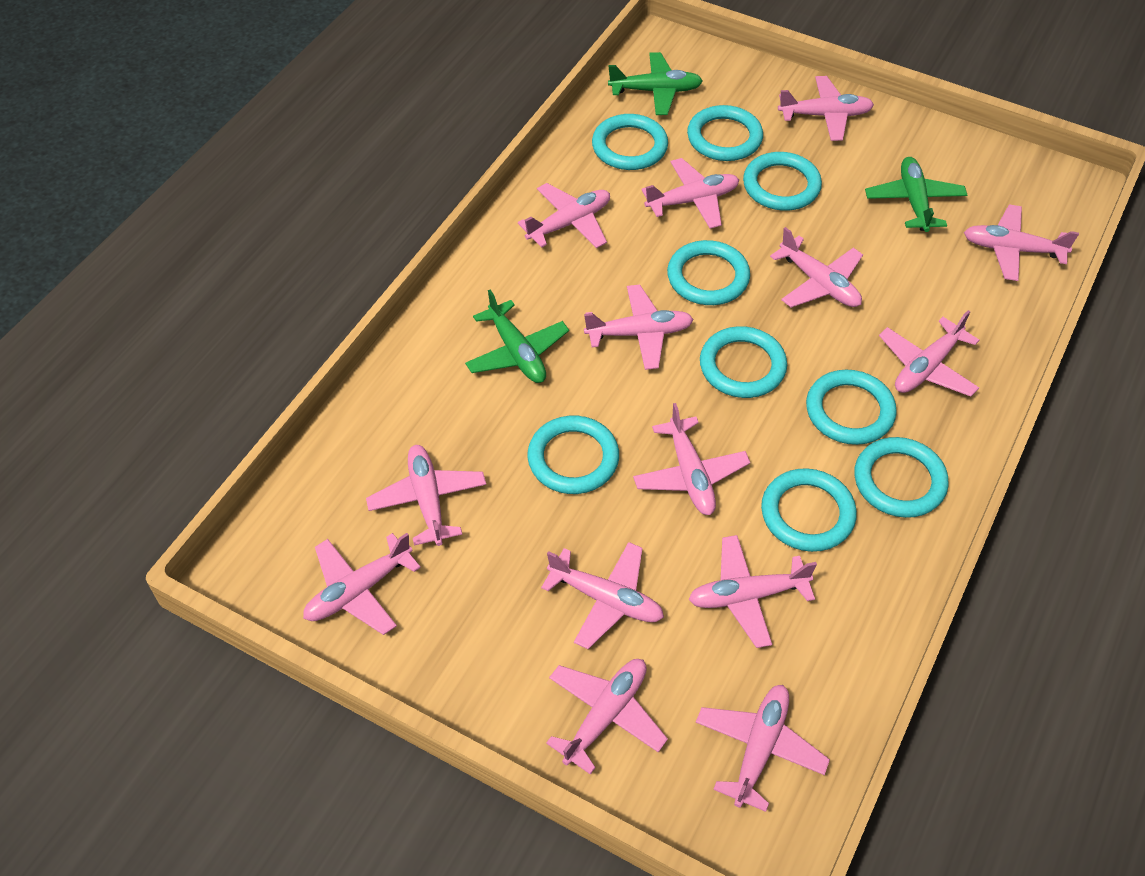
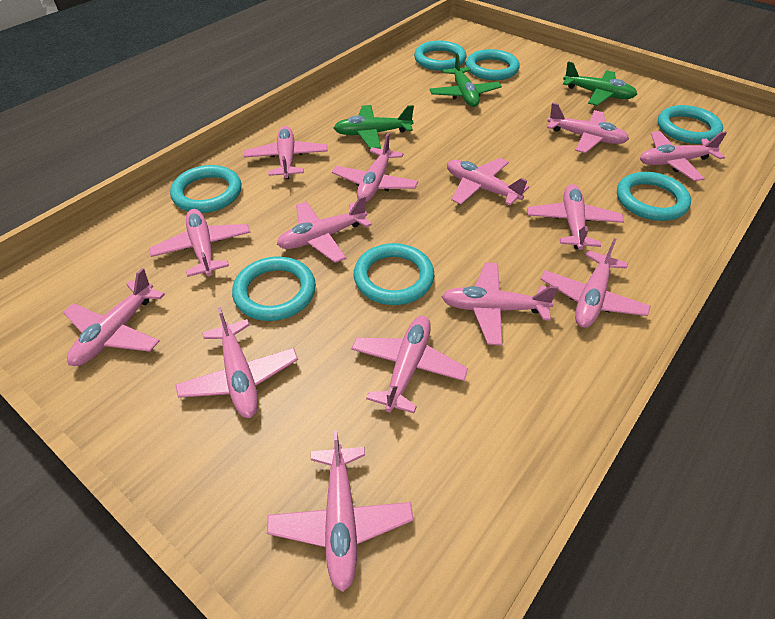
turquoise ring: [527,416,619,494] [592,114,668,170] [667,240,750,305] [687,105,763,161] [700,326,787,398] [743,152,822,211] [761,468,857,552] [806,370,897,445] [854,437,948,518] = 9 -> [170,165,241,213] [232,257,316,321] [354,243,434,305] [414,41,466,71] [466,49,520,80] [617,172,691,221] [658,105,723,144] = 7

